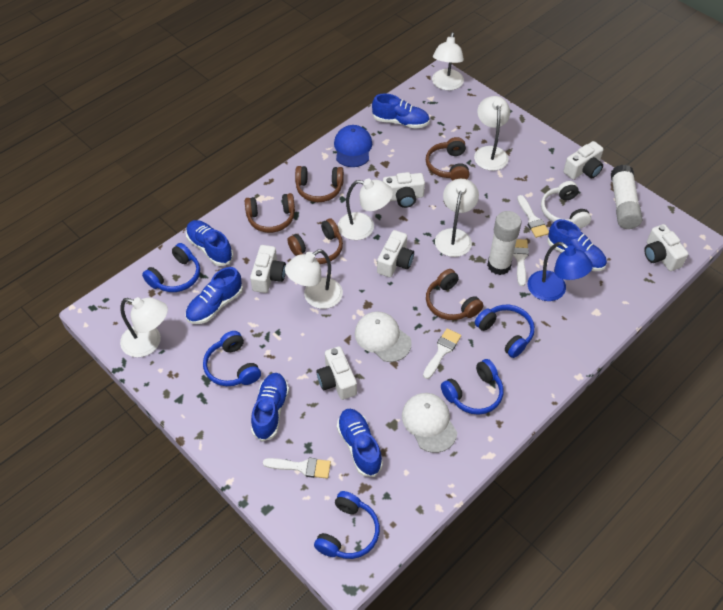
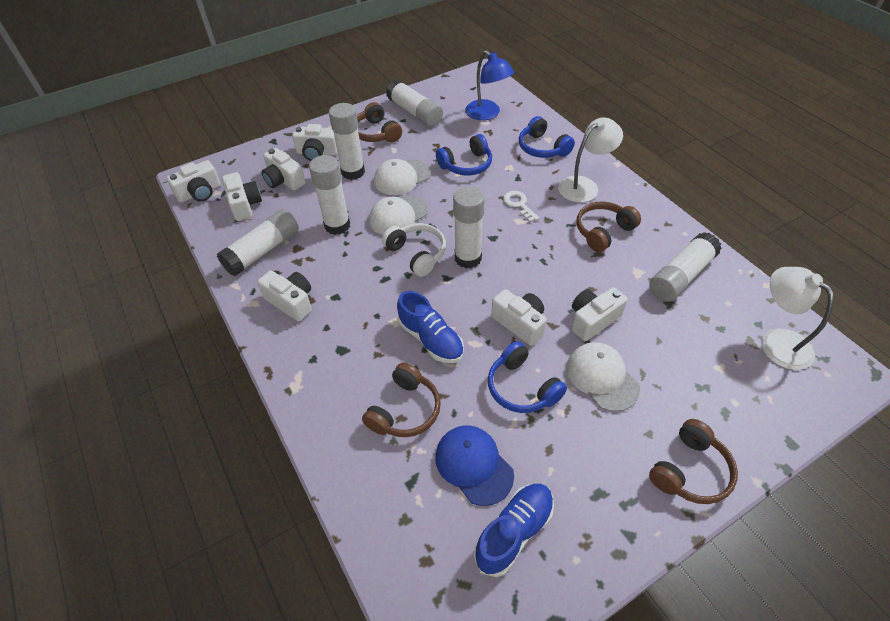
blue headphones: [142,243,200,292] [203,331,261,386] [314,491,380,559] [441,359,503,415] [475,305,535,358] = 5 -> [436,134,492,176] [488,341,567,413] [519,116,575,158] = 3
blue shoe: [185,267,243,324] [186,220,233,266] [251,373,289,442] [337,409,383,477] [372,93,430,129] [548,219,607,271] = 6 -> [397,291,464,363] [474,484,554,577] = 2
brown headphones: [245,193,295,233] [288,218,343,264] [295,166,344,202] [426,137,469,181] [426,269,483,320] = 5 -> [357,102,402,142] [362,363,441,437] [576,201,641,252] [649,419,738,504] = 4
white brush: [263,458,331,479] [423,328,461,379] [513,239,529,286] [517,195,549,238] = 4 -> none = 0
white camera: [250,245,286,293] [316,346,357,400] [377,230,414,277] [383,172,425,208] [563,141,604,179] [644,224,689,271] = 6 -> [167,160,221,203] [222,172,262,221] [257,271,312,322] [261,148,306,191] [292,124,338,161] [491,289,547,346] [571,287,628,341] = 7
white cap: [355,312,412,362] [402,393,457,453] = 2 -> [369,195,428,235] [374,159,431,195] [567,342,640,412] = 3
white glue stick: [487,211,522,275] [611,165,642,229] = 2 -> [217,209,299,276] [309,155,350,235] [329,103,365,180] [386,79,443,127] [453,187,485,268] [649,232,722,302] = 6
white key: none = 0 -> [503,191,539,222] = 1
white lamp: [120,297,168,357] [285,249,343,309] [338,179,393,240] [432,32,464,91] [435,179,479,257] [474,96,510,171] = 6 -> [558,118,623,203] [762,267,834,370] = 2

